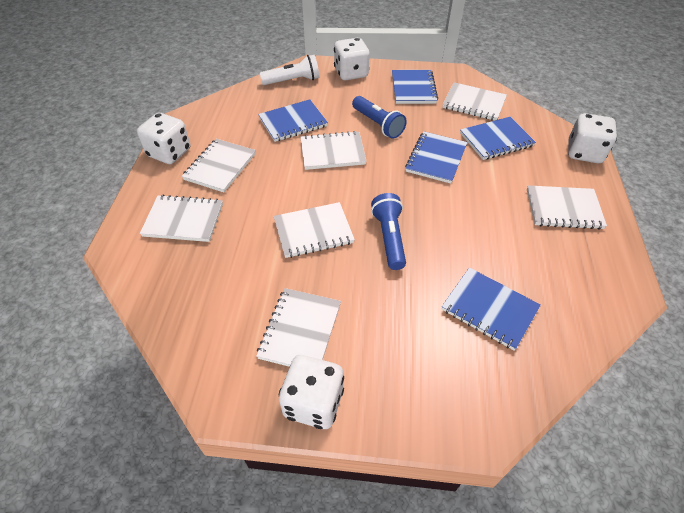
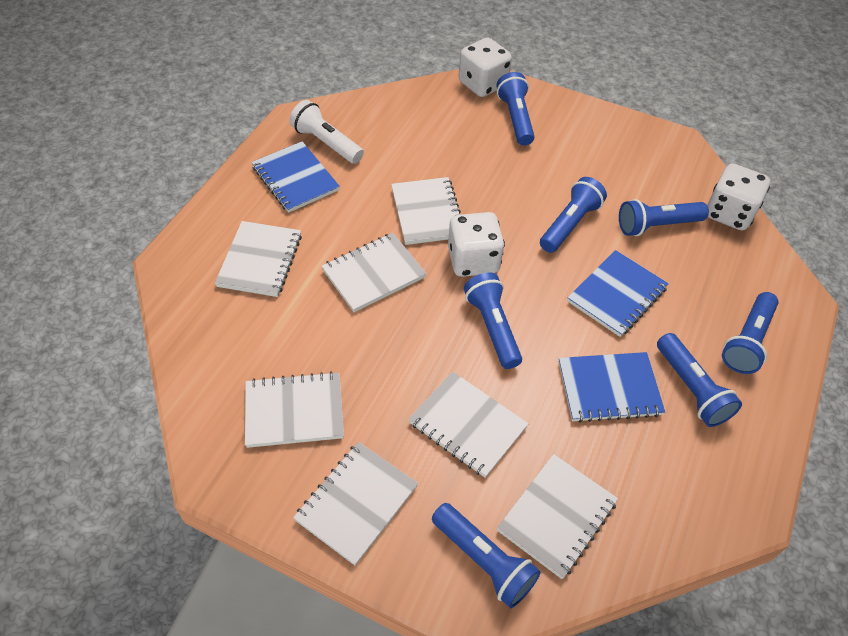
blue flashlight: [352,96,407,139] [371,193,406,270] = 2 -> [432,503,541,608] [464,273,522,369] [497,72,535,146] [540,177,607,253] [619,199,709,236] [657,333,742,427] [722,292,778,374] = 7
blue notebook: [258,99,328,142] [392,70,438,104] [405,131,467,184] [442,268,541,351] [460,117,536,160] = 5 -> [252,141,340,213] [559,352,665,423] [568,250,669,337] = 3
white dice: [137,113,190,164] [279,355,344,429] [334,38,370,80] [568,113,617,163] = 4 -> [448,212,505,277] [459,38,512,97] [707,164,770,230] = 3

